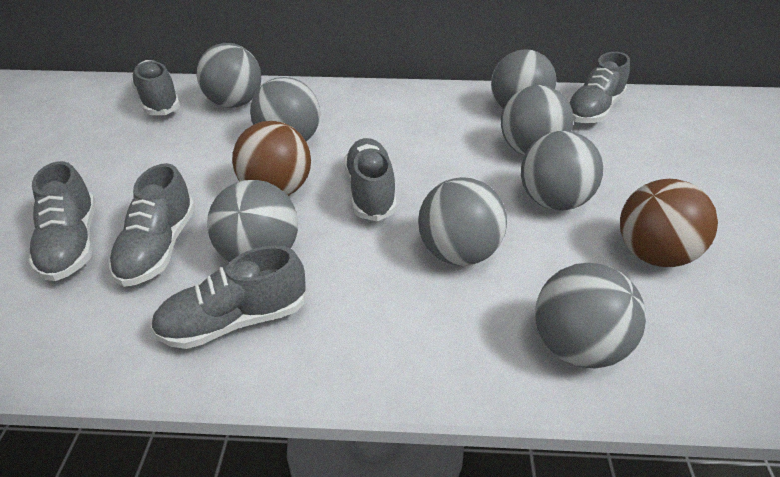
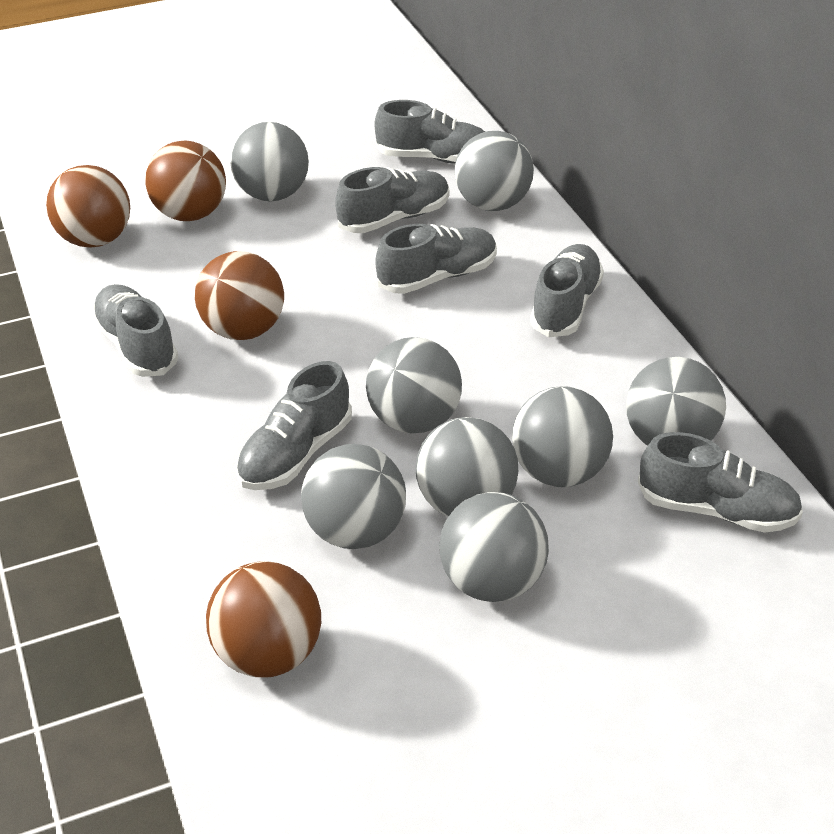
brown ball: [232,121,311,196] [620,179,718,267] = 2 -> [46,165,130,248] [145,140,226,221] [195,251,284,340] [206,561,321,677] = 4
grey shoe: [28,161,95,281] [109,163,195,287] [131,60,180,115] [151,245,307,349] [344,138,397,221] [569,52,630,123] = 6 -> [91,284,178,377] [236,361,352,490] [335,167,449,233] [375,100,485,164] [375,224,497,294] [530,244,604,337] [638,432,803,533] = 7

